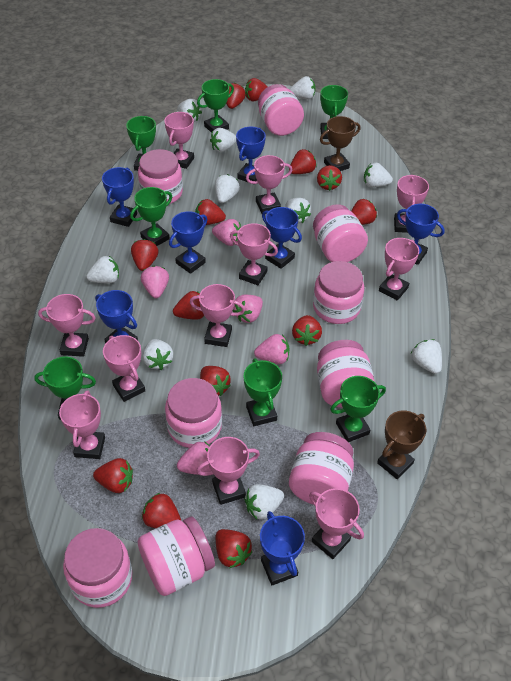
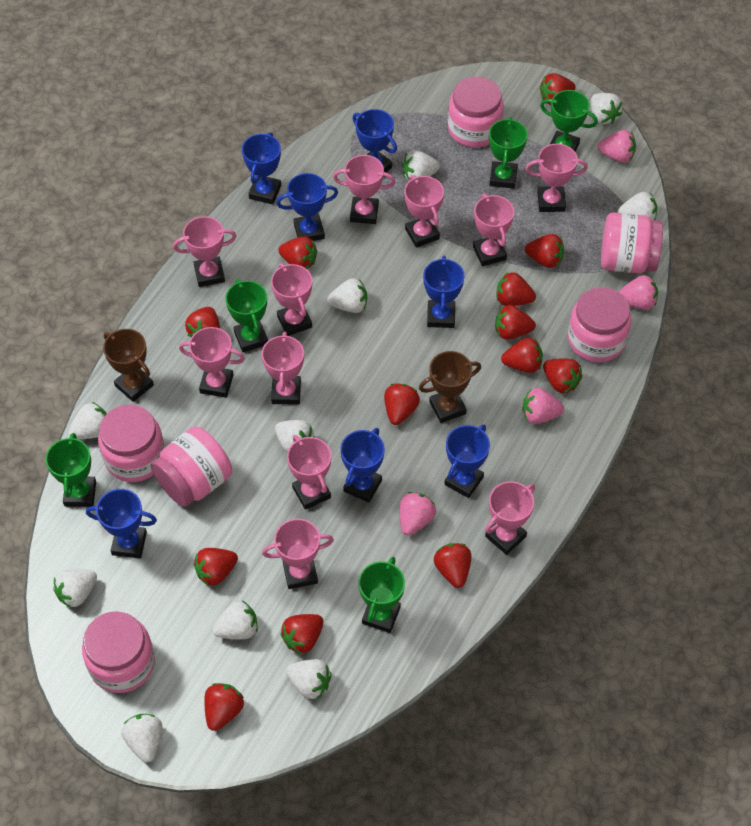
green trophy: [34,356,96,420] [126,116,156,171] [130,187,172,246] [197,79,234,133] [244,359,282,426] [320,85,348,139] [330,376,386,442] = 7 -> [46,433,96,507] [226,279,268,352] [359,557,405,633] [489,117,528,189] [540,90,598,152] = 5
pink jar: [63,528,132,608] [138,149,183,204] [138,516,215,596] [165,378,222,448] [258,84,304,136] [289,432,354,505] [313,204,368,262] [313,261,364,324] [317,340,375,408] = 9 -> [82,611,155,693] [98,404,165,482] [151,427,232,507] [448,76,504,148] [568,287,631,362] [601,212,663,273] = 6
pink strawberry: [141,266,169,298] [177,441,211,475] [212,219,241,246] [233,295,263,323] [254,334,290,364] = 5 -> [400,492,436,535] [522,388,564,424] [598,130,636,163] [619,275,658,310] = 4

